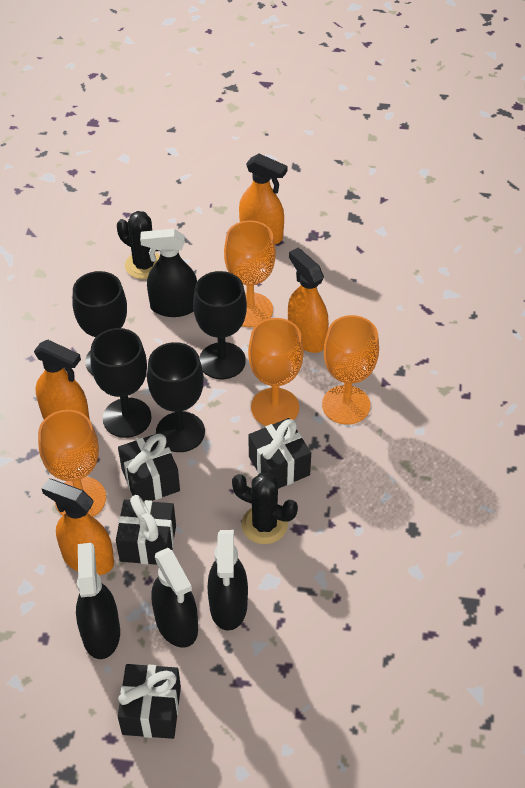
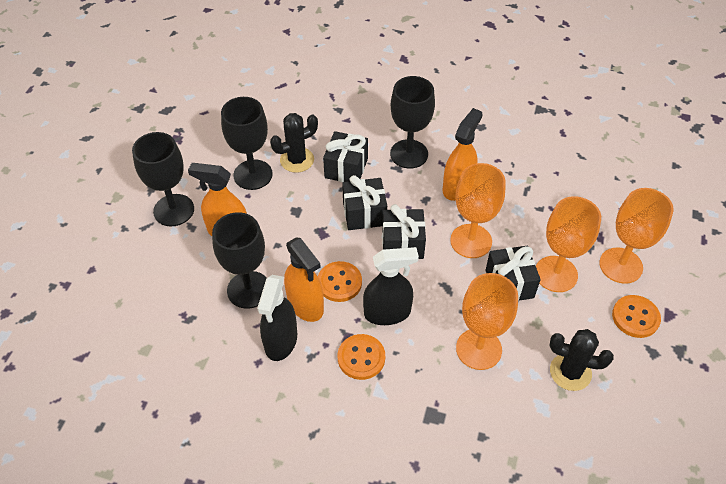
black spray bottle: [76,543,120,659] [140,229,197,317] [151,548,198,647] [208,530,248,631] = 4 -> [257,275,297,361] [363,247,419,325] = 2
orange button: none = 0 -> [318,261,362,302] [338,334,385,380] [612,295,661,338] = 3
orange spray bottle: [34,339,90,420] [42,479,114,575] [239,154,287,244] [288,248,329,353] = 4 -> [188,163,247,236] [284,237,324,322] [443,108,483,201] = 3

